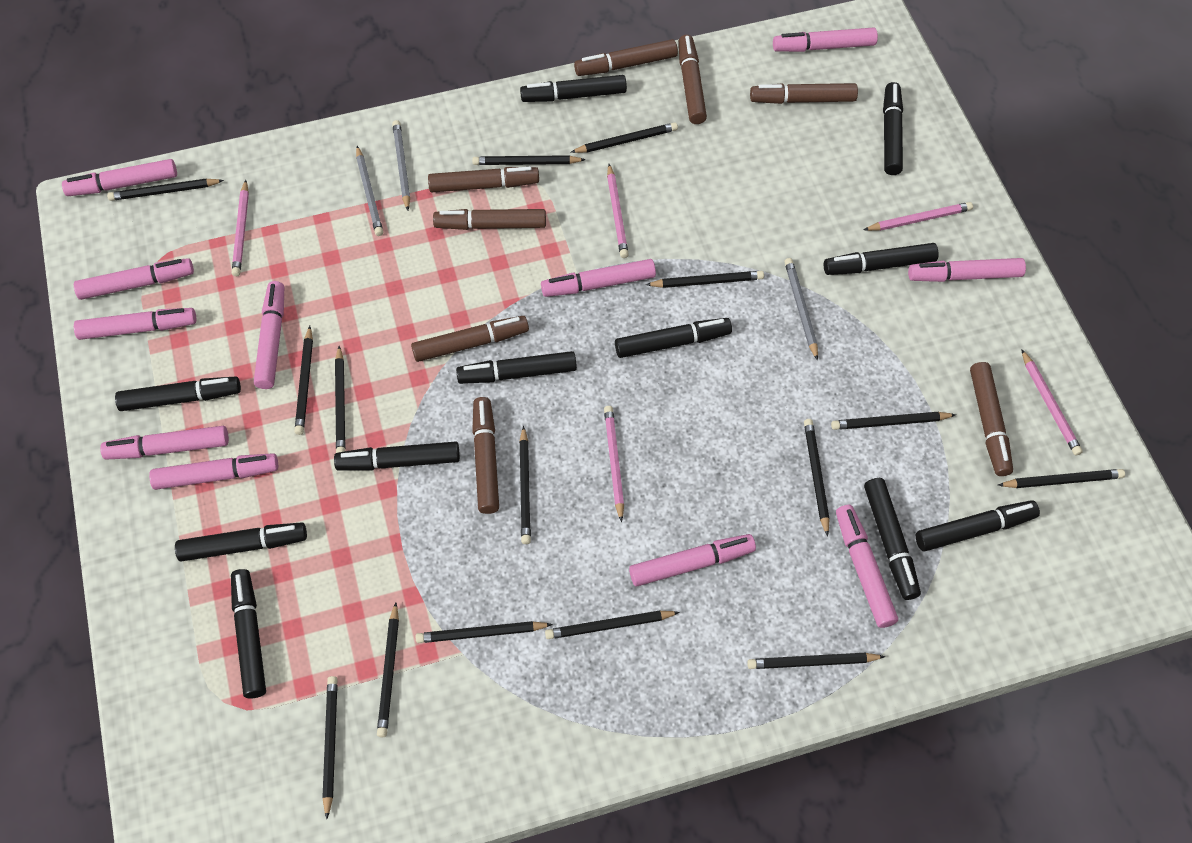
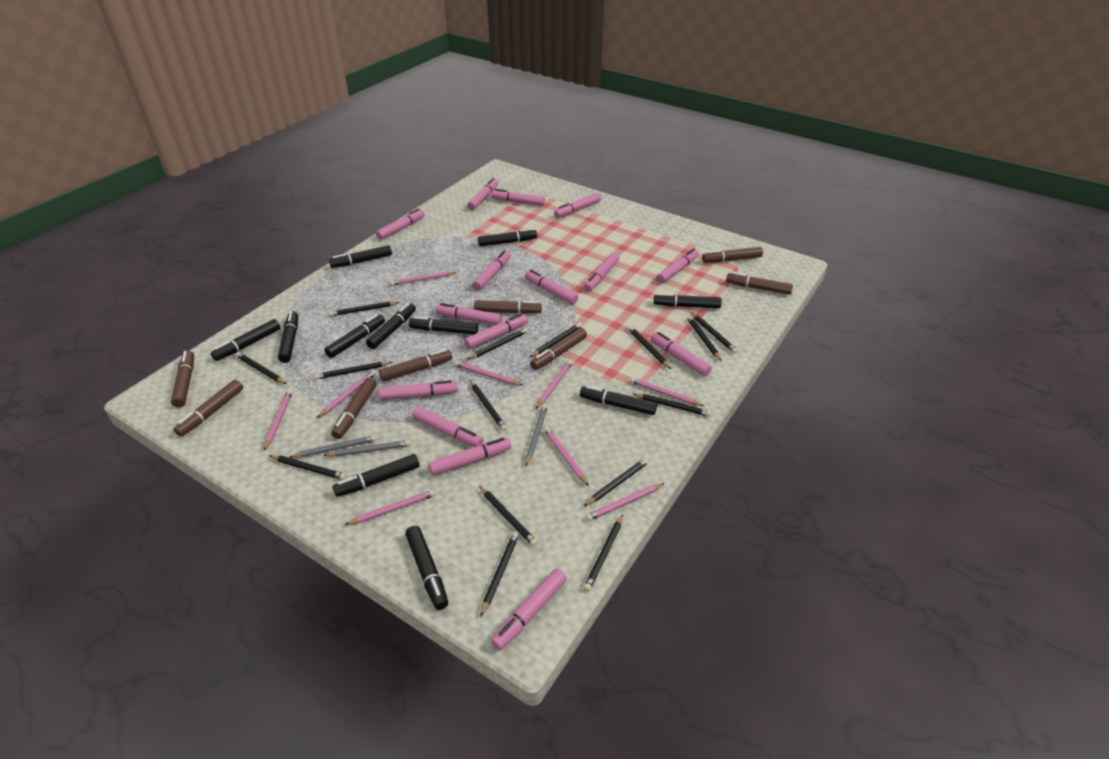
pink marker: [62,159,177,196] [74,258,194,300] [74,308,196,340] [100,426,229,460] [149,453,278,490] [254,281,284,389] [541,259,656,297] [629,534,756,587] [773,28,878,52] [836,505,898,628] [908,258,1026,282] = 11 -> [376,208,425,240] [379,380,458,400] [413,407,483,447] [428,438,511,476] [436,303,502,325] [464,314,528,349] [467,178,498,210] [472,250,511,291] [491,189,545,206] [491,568,567,650] [525,270,578,304] [554,193,601,218] [584,253,619,292] [651,332,712,376] [657,248,699,284] = 15
pink pencil: [232,180,249,276] [604,406,624,522] [607,164,629,258] [863,202,973,231] [1021,349,1083,456] = 5 -> [264,390,292,450] [317,370,377,418] [344,490,436,525] [390,272,456,286] [455,361,523,386] [536,360,573,409] [544,427,589,486] [586,483,665,521] [630,377,704,406] = 9

